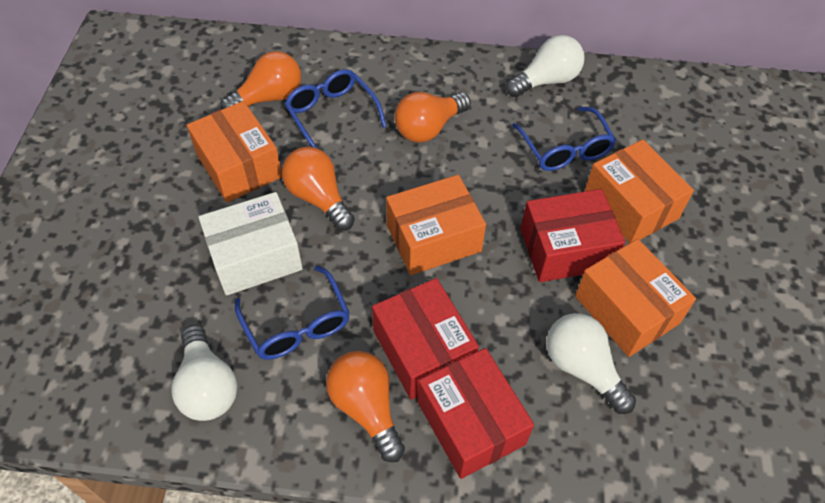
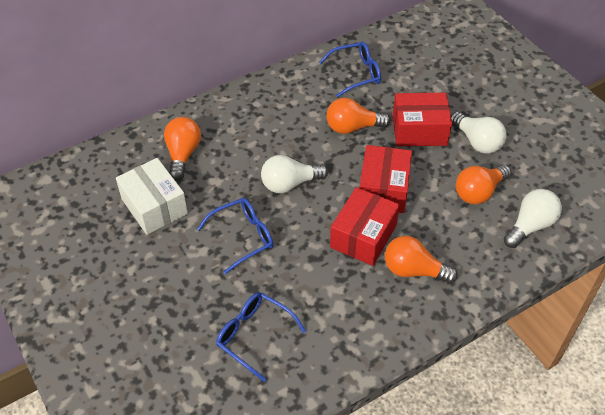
orange box: [187,101,282,202] [386,175,486,275] [575,239,696,357] [585,139,694,243] = 4 -> none = 0

